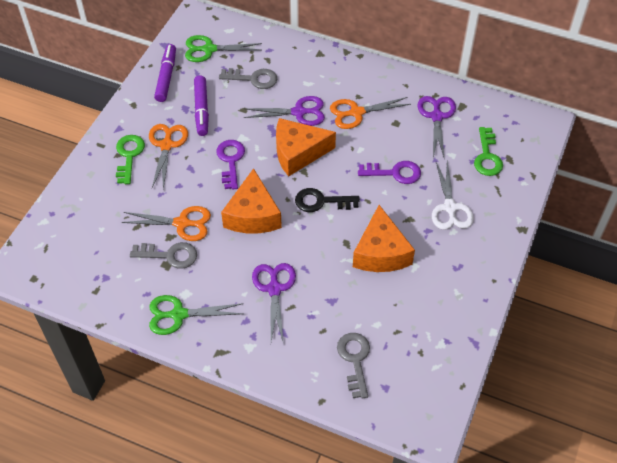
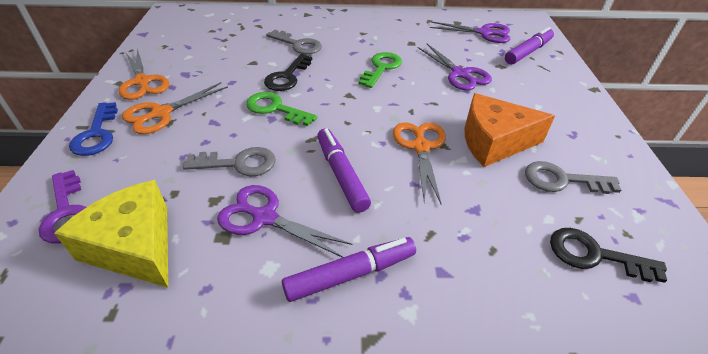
black key: [295,188,360,212] = 1 -> [264,54,312,91] [550,228,667,283] = 2
blue key: none = 0 -> [69,102,118,156] = 1
green scissors: [149,295,243,335] [185,35,262,62] = 2 -> none = 0
orange cheese: [221,168,282,233] [276,118,336,176] [353,205,415,272] = 3 -> [465,93,555,167] = 1
purple key: [216,140,245,190] [358,161,421,184] = 2 -> [39,170,86,244] = 1
purple marker: [154,44,176,102] [194,75,209,136] = 2 -> [282,237,416,302] [317,128,371,213] [505,27,554,65] = 3
white scissors: [432,161,474,230] = 1 -> none = 0
yellow cheese: none = 0 -> [54,180,168,288] = 1

